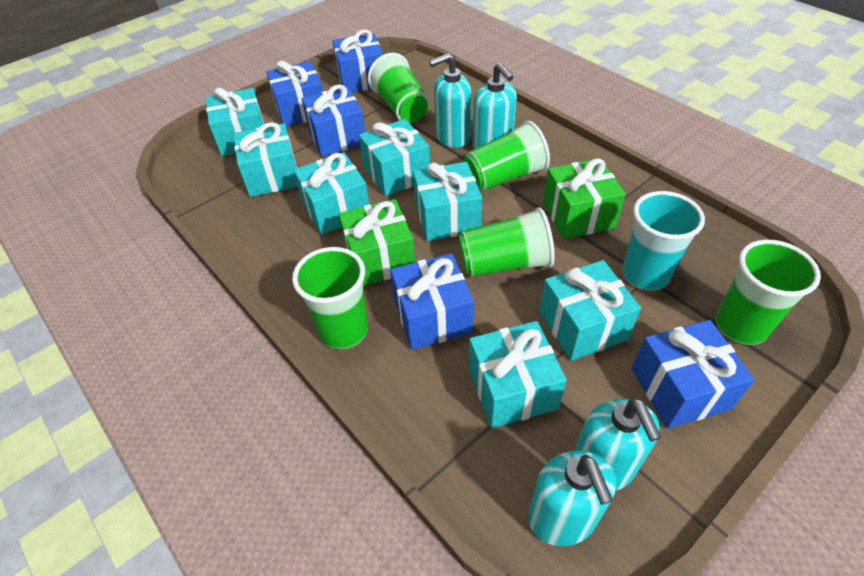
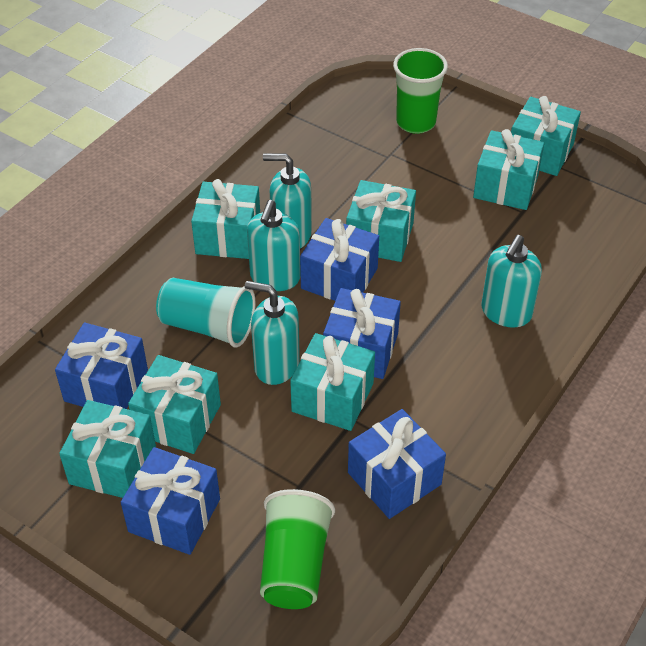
green cup: [292,247,368,349] [368,53,429,123] [459,207,555,277] [464,121,550,191] [715,240,821,345] = 5 -> [260,489,335,609] [393,48,448,134] = 2
green gift: [339,199,415,286] [543,158,626,239] = 2 -> none = 0

